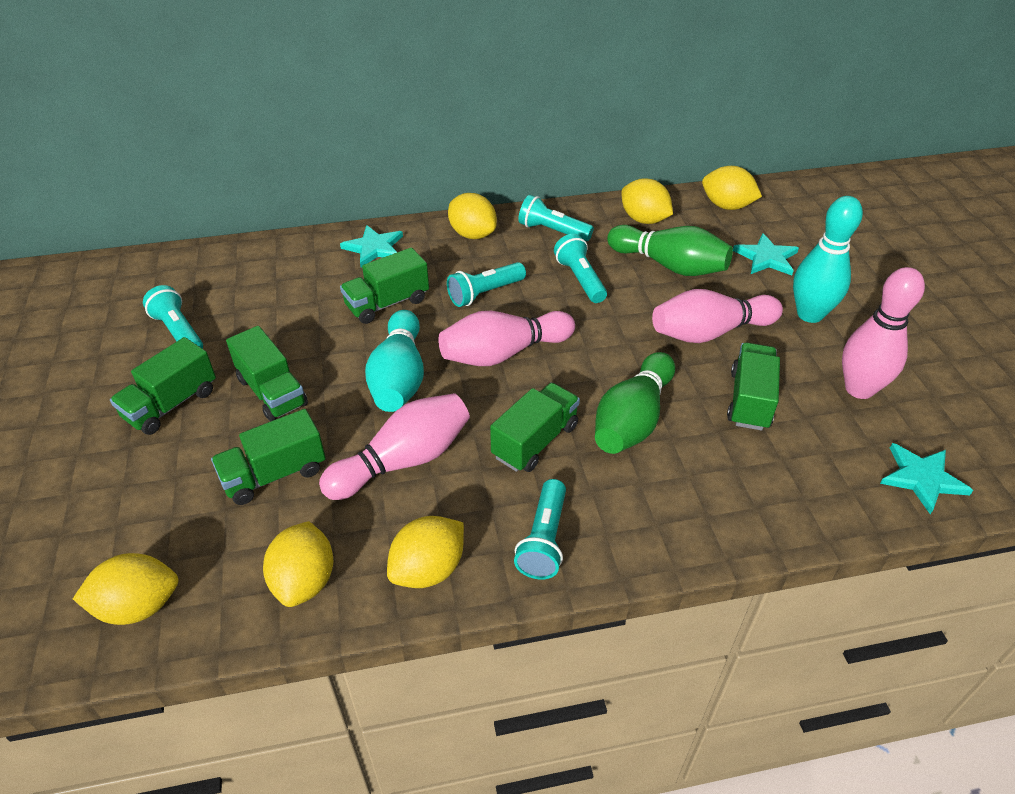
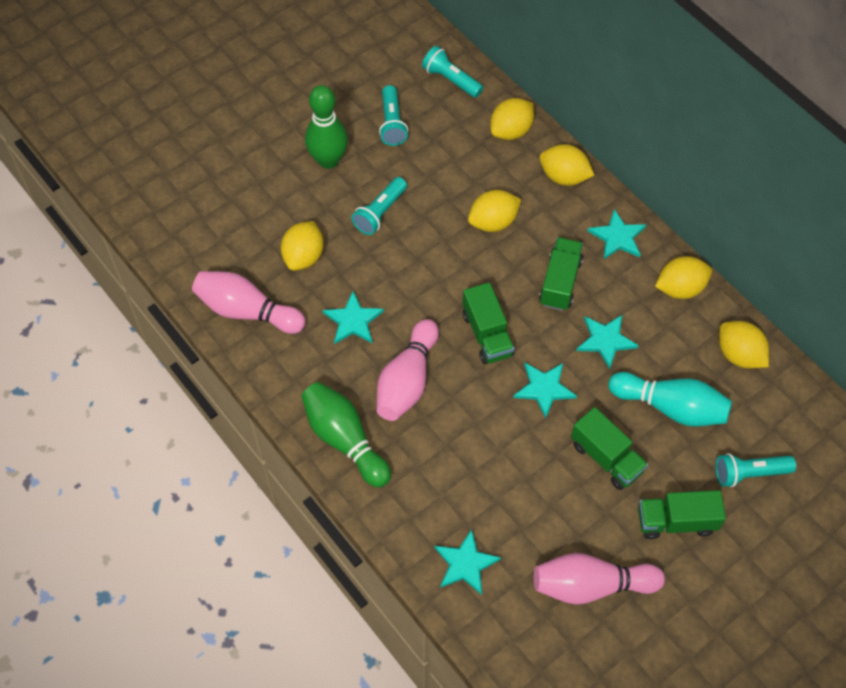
green truck: [110,337,216,435] [211,409,326,505] [226,326,308,422] [340,247,429,324] [490,383,580,472] [727,343,780,431] = 6 -> [463,282,514,364] [539,237,583,311] [571,407,648,490] [638,490,726,539] = 4
pink bowling pin: [319,393,470,500] [438,311,575,366] [652,289,783,343] [842,267,925,399] = 4 -> [192,271,306,334] [377,319,439,421] [534,553,665,605] = 3
turquoise bowling pin: [365,310,424,412] [793,196,863,323] = 2 -> [608,372,732,427] = 1
turquoise flashlight: [143,285,203,349] [447,262,526,307] [514,479,566,580] [518,195,594,242] [554,234,607,303] = 5 -> [351,177,407,235] [379,85,408,146] [422,46,483,98] [716,453,796,487] = 4
turquoise star: [340,225,403,267] [733,233,799,275] [880,443,973,514] = 3 -> [323,291,384,344] [435,529,501,595] [513,363,577,419] [576,315,639,369] [588,209,646,260] = 5

